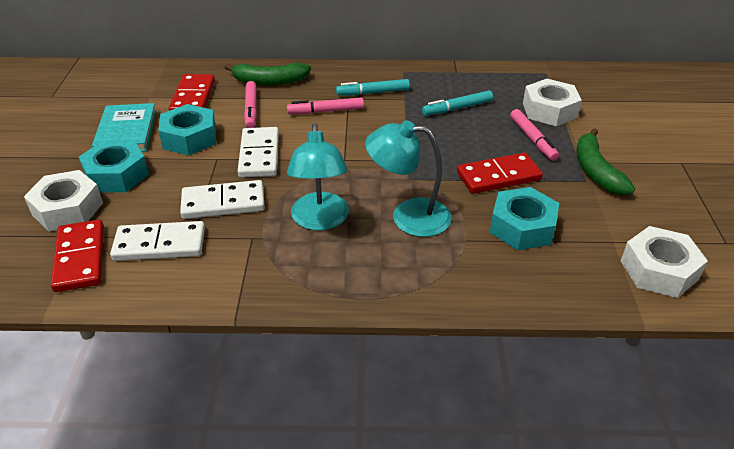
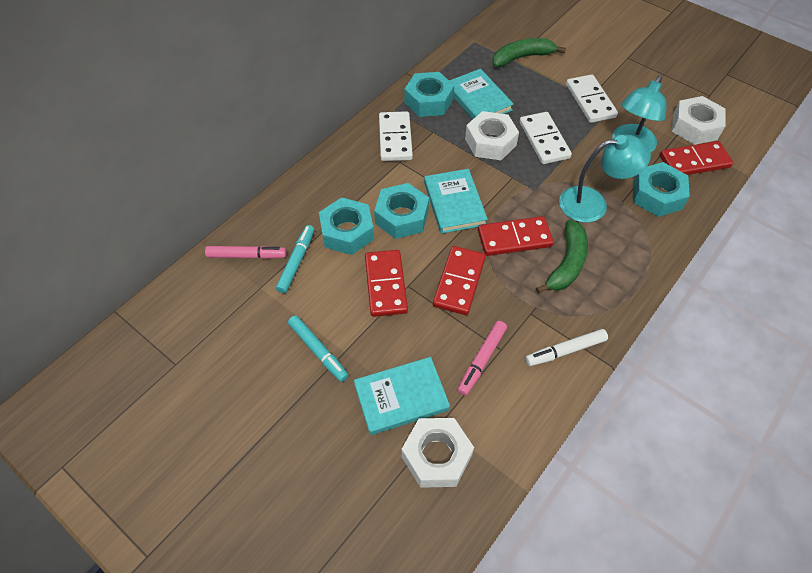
pink marker: [244,81,257,128] [287,97,364,114] [510,109,559,161] = 3 -> [205,246,287,259] [457,321,507,396] = 2
red domino: [51,220,104,292] [169,74,215,111] [457,152,543,194] = 3 -> [365,250,408,317] [433,246,486,315] [478,216,554,256] [660,141,733,175] = 4
turquoise book: [92,103,157,152] = 1 -> [354,357,450,435] [424,169,488,234] [449,69,514,119] = 3
turquoise nut: [79,140,149,193] [158,104,216,155] [490,187,559,250] = 3 -> [319,197,374,255] [374,183,429,239] [404,72,454,117] [633,162,690,217] = 4
white marker: none = 0 -> [525,329,608,366] = 1

